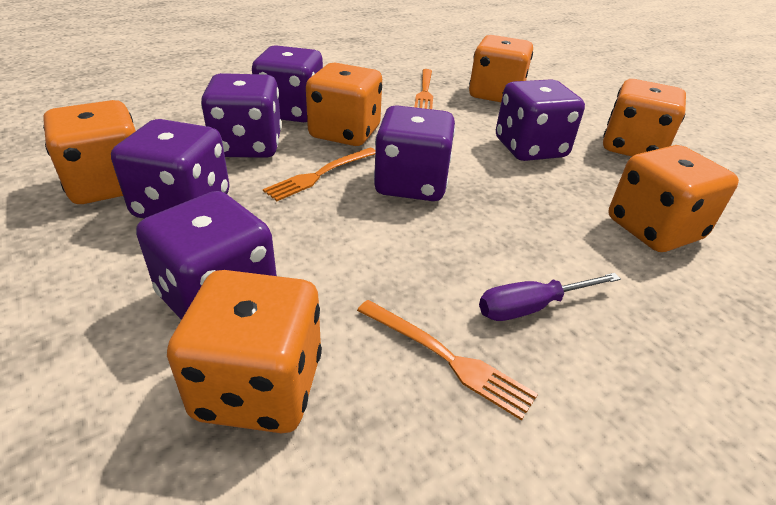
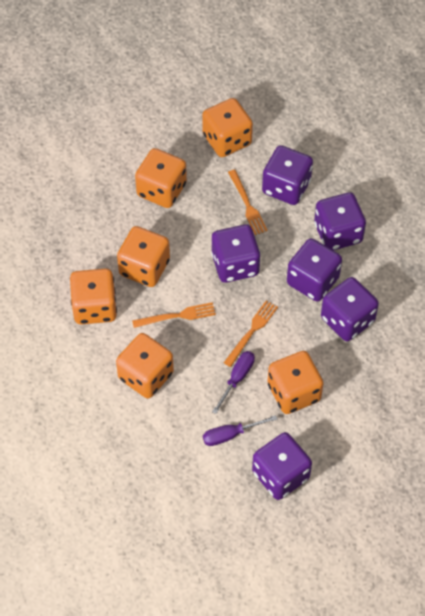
purple screwdriver: [479,273,621,321] = 1 -> [203,415,277,446] [212,351,255,414] = 2

